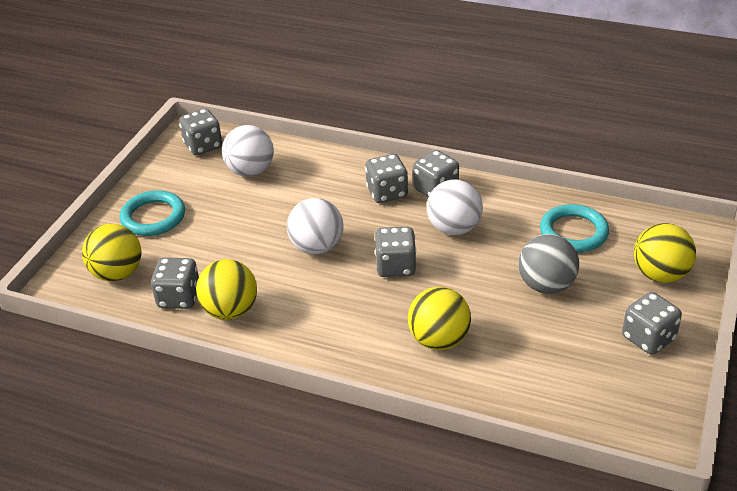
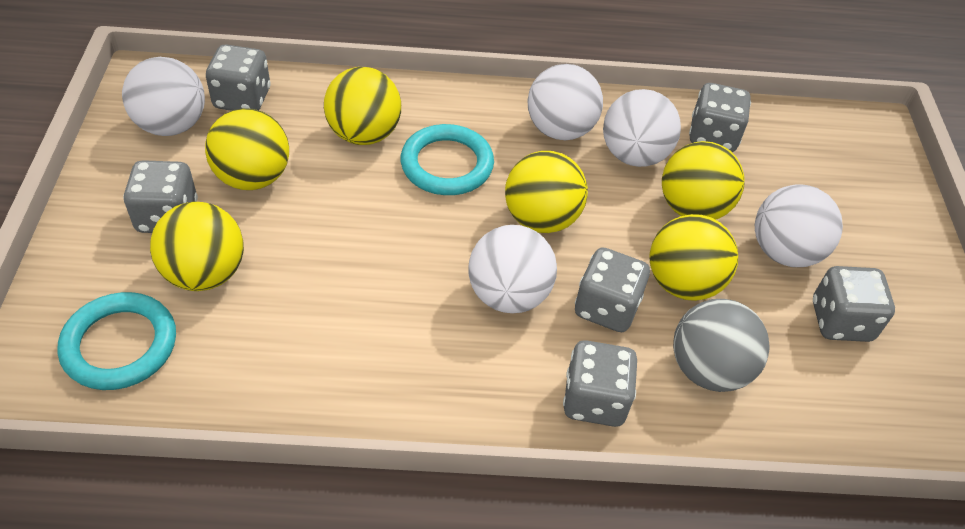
white ball: [222,125,274,177] [287,198,344,255] [427,179,483,235] = 3 -> [122,57,205,136] [468,225,557,313] [528,64,603,140] [603,89,681,167] [755,184,843,267] = 5
yellow ball: [82,224,141,281] [196,259,257,320] [408,287,471,350] [634,223,696,283] = 4 -> [150,202,244,291] [205,108,289,190] [324,67,401,145] [505,151,588,233] [650,214,738,301] [662,141,745,220] = 6

